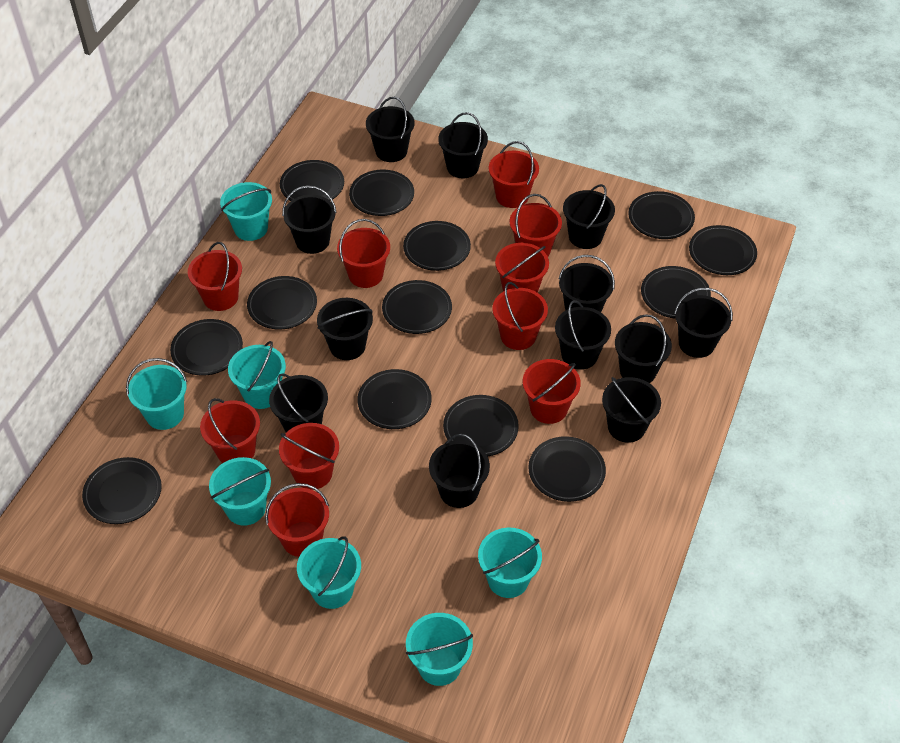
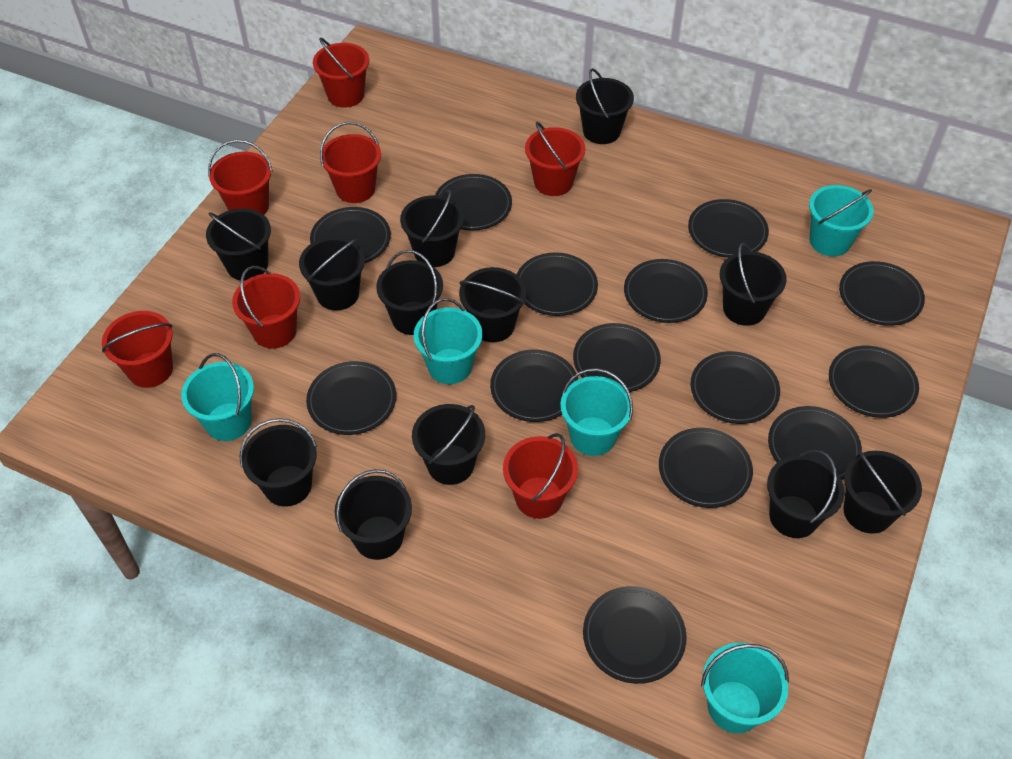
black plate: [82,457,162,524] [170,319,243,376] [247,276,317,330] [280,160,344,201] [349,170,414,216] [357,369,432,429] [382,280,452,334] [403,221,471,271] [443,395,519,456] [528,436,606,502] [628,191,695,239] [641,266,711,319] [689,225,757,275] = 13 -> [306,361,396,435] [310,207,391,263] [435,174,512,231] [490,349,578,422] [516,252,598,316] [573,323,661,392] [583,586,687,684] [624,259,708,323] [659,428,753,508] [688,199,769,258] [691,351,780,424] [768,406,862,480] [829,346,919,418] [839,261,925,326] = 14
red bucket: [188,242,242,311] [200,398,260,463] [265,483,329,557] [279,423,339,490] [337,219,390,288] [489,141,539,208] [492,282,548,350] [495,243,549,293] [510,194,562,256] [523,359,581,424] = 10 -> [102,311,173,388] [208,140,273,215] [232,266,300,349] [313,37,369,108] [320,122,381,203] [503,433,578,519] [525,122,585,196] = 7
turquoise bucket: [126,358,187,430] [209,457,271,526] [220,182,272,241] [228,341,286,409] [297,536,361,609] [406,613,473,686] [478,527,542,598] = 7 -> [181,353,254,441] [414,298,482,384] [560,368,633,456] [701,643,789,733] [809,185,873,256] = 5

